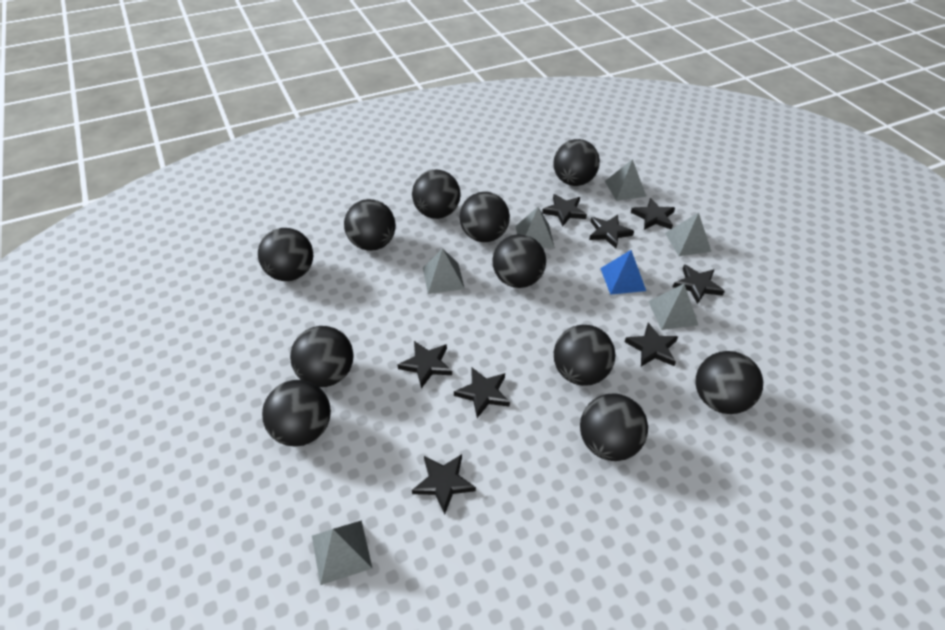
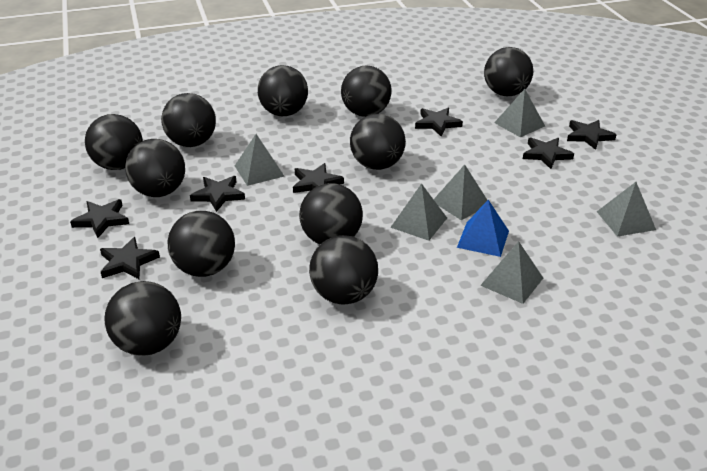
black star: [398,341,452,389] [412,454,476,514] [454,368,510,418] [542,194,587,227] [589,215,634,249] [625,323,678,367] [631,198,675,230] [673,264,725,304] = 8 -> [70,199,129,238] [100,237,160,279] [190,176,245,212] [293,163,344,193] [415,108,463,137] [523,137,574,169] [567,120,617,150] = 7

